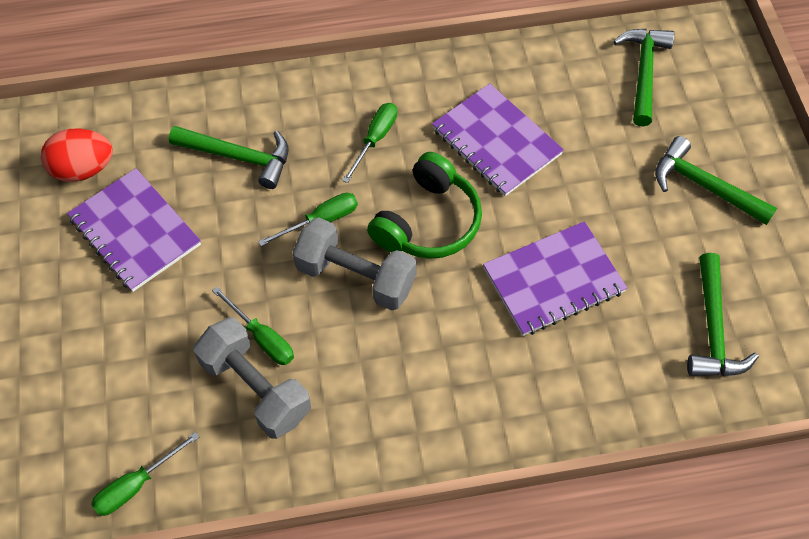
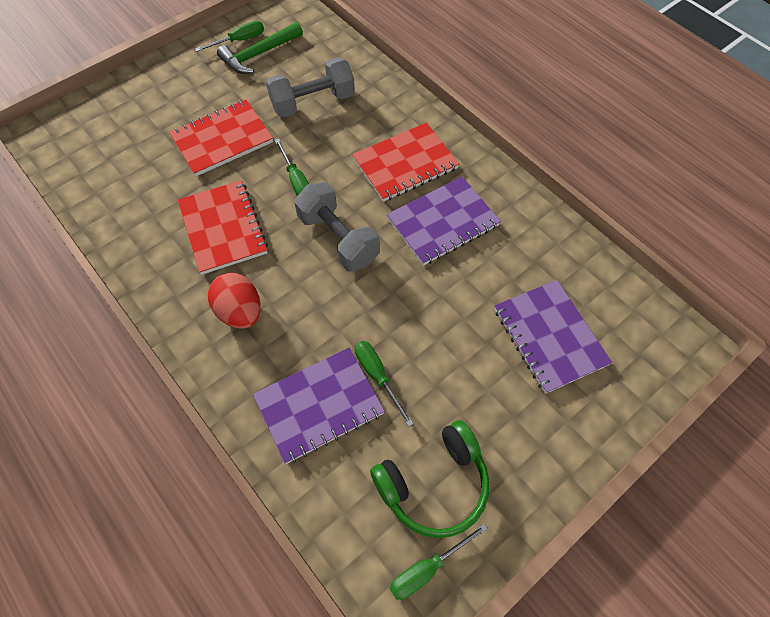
green hammer: [169,126,289,189] [613,29,675,127] [655,136,777,225] [687,253,759,376] = 4 -> [217,22,303,74] = 1
red notebook: none = 0 -> [169,100,273,176] [178,180,268,275] [352,123,459,202] = 3

